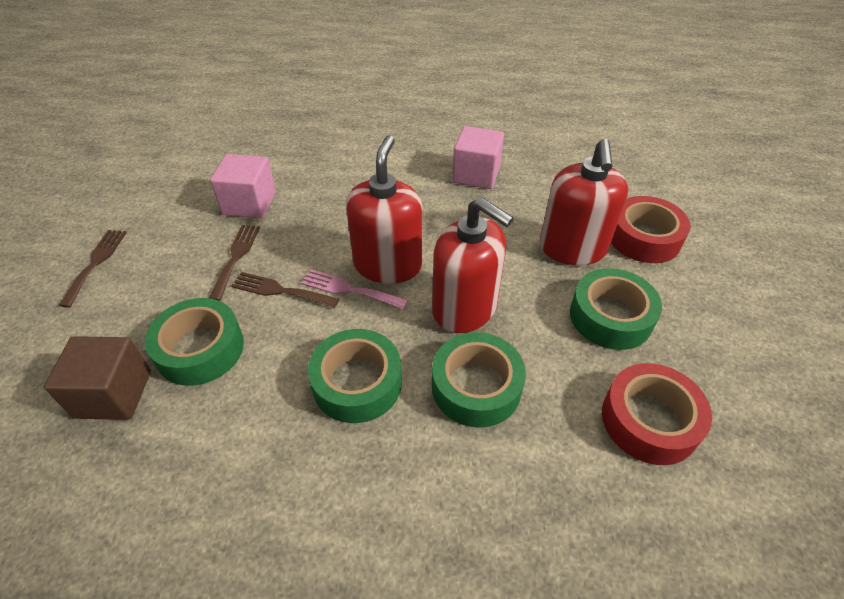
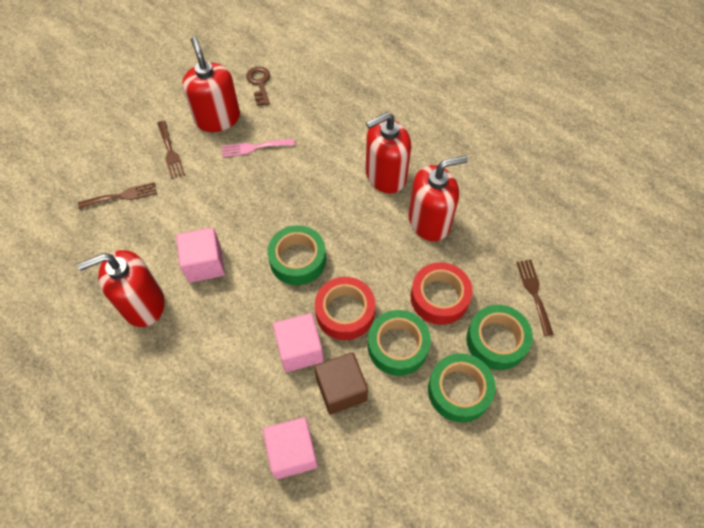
brown key: none = 0 -> [246,66,270,106] = 1
pink cube: [210,154,276,218] [452,126,504,189] = 2 -> [176,227,225,283] [263,417,318,479] [273,313,324,372] = 3
red soap dispenser: [346,135,423,284] [432,197,514,333] [540,139,628,265] = 3 -> [77,250,165,327] [182,37,240,132] [366,112,411,193] [408,156,468,241] = 4

